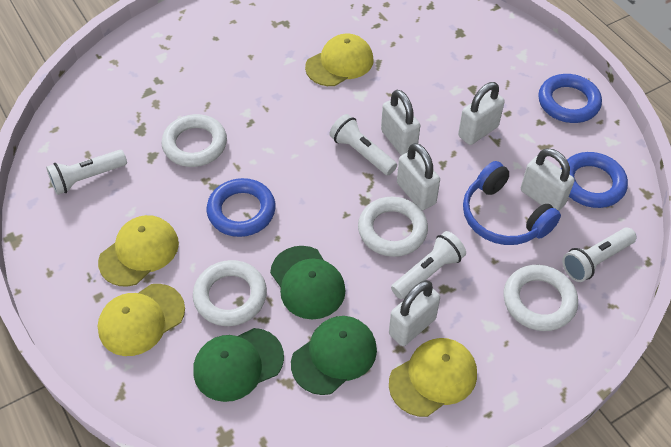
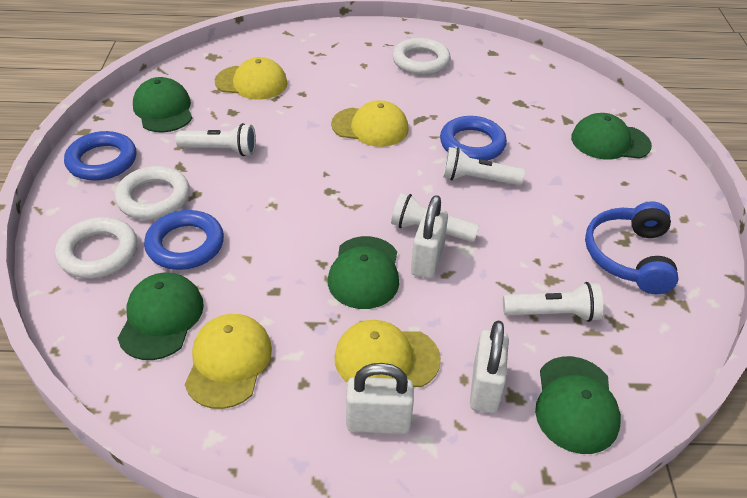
green cap: [193,328,284,402] [270,246,346,319] [291,316,377,395] = 3 -> [118,273,204,360] [133,77,192,132] [328,236,399,309] [535,356,621,454] [571,113,652,160] = 5
white padlock: [381,90,420,155] [389,280,440,346] [397,143,440,210] [458,82,505,145] [521,148,575,211] = 5 -> [346,363,414,434] [411,195,448,279] [470,320,509,413] = 3
white ring: [161,114,227,167] [193,260,267,326] [358,197,428,257] [503,265,578,331] = 4 -> [55,217,138,278] [115,166,190,220] [392,38,450,75] = 3

